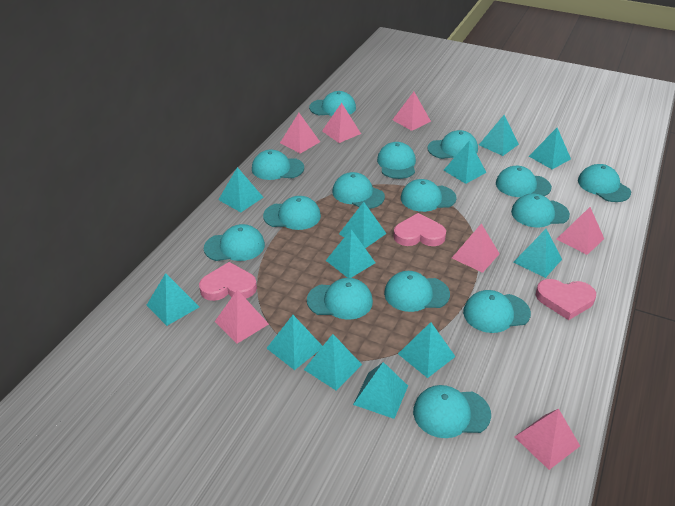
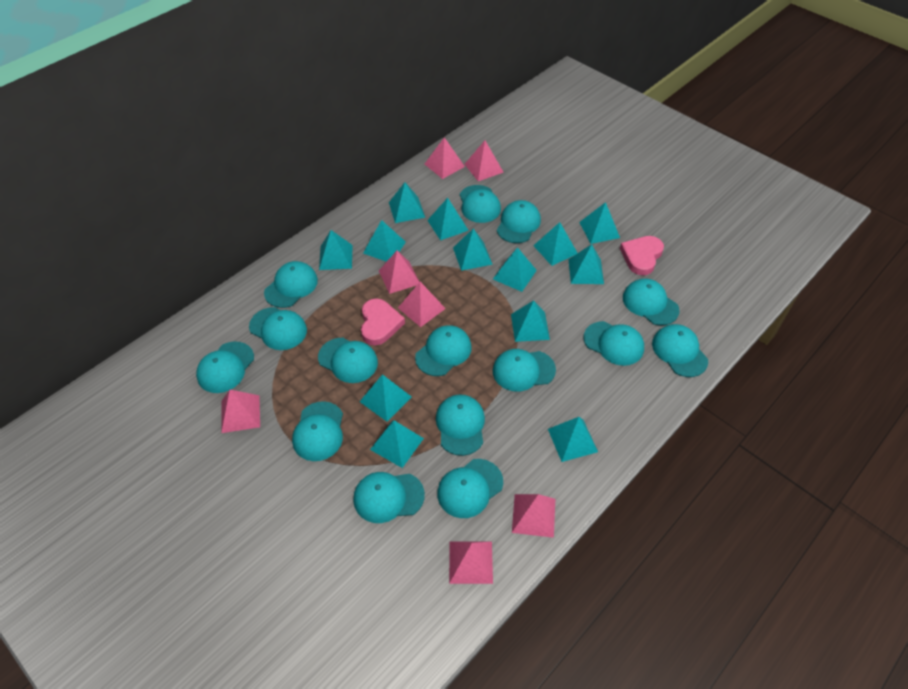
pink heart: [199,262,257,301] [393,213,446,246] [536,279,596,320] = 3 -> [361,299,405,345] [620,236,664,275] = 2
turquoise pyramid: [147,273,199,326] [218,167,263,212] [267,315,322,370] [304,334,362,391] [326,229,375,278] [339,202,387,248] [353,362,408,419] [398,322,456,378] [444,140,487,184] [479,115,519,156] [513,229,562,278] [529,128,571,169] = 12 -> [319,230,353,270] [360,374,412,422] [363,220,406,262] [370,420,424,468] [389,182,425,223] [427,198,469,240] [453,229,493,271] [493,247,537,292] [511,300,550,342] [533,222,577,266] [548,417,598,462] [568,244,604,284] [579,202,620,244] = 13

